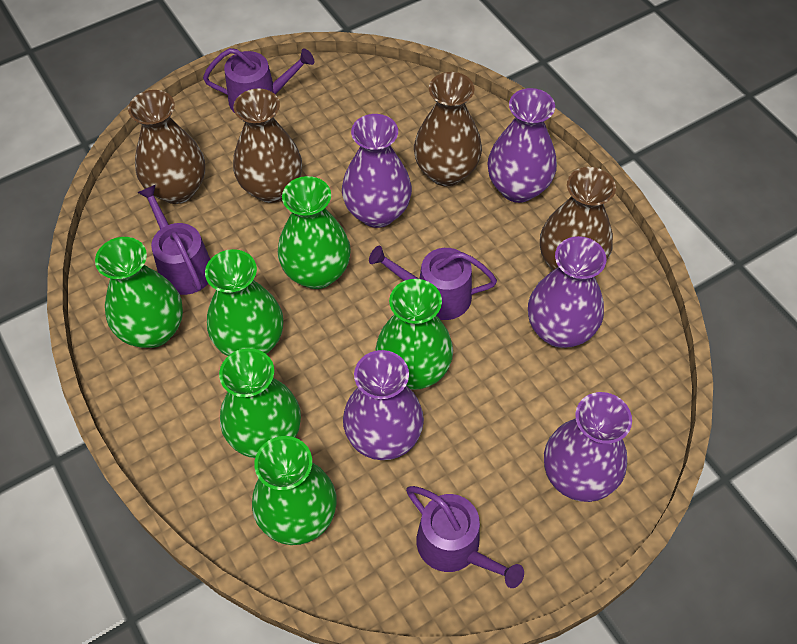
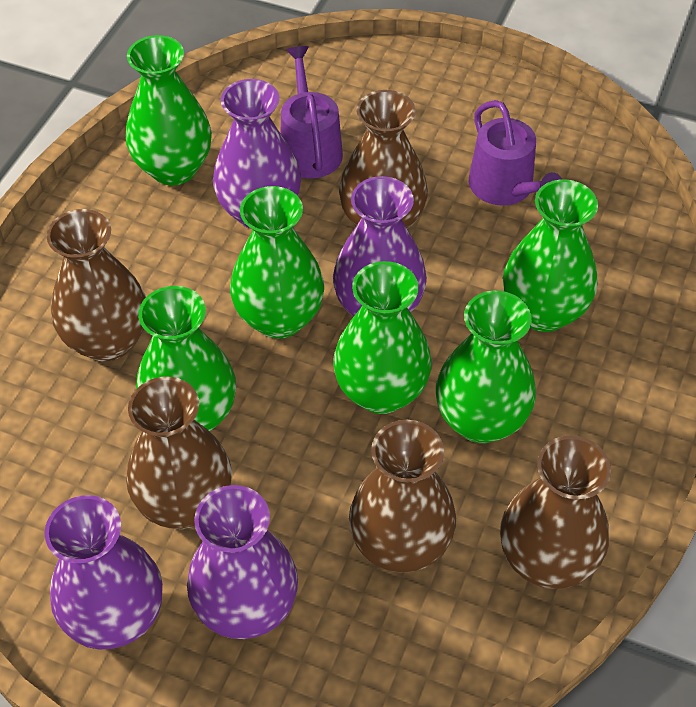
brown vase: [128,90,205,204] [233,88,302,203] [414,72,482,186] [540,167,616,270] = 4 -> [47,209,146,362] [126,377,232,529] [339,90,428,229] [349,420,456,573] [500,436,611,589] = 5
purple vase: [342,114,412,228] [343,350,424,460] [488,88,557,203] [528,236,606,348] [544,392,632,502] = 5 -> [45,495,163,649] [187,485,298,639] [213,79,301,229] [333,176,427,317] = 4
purple watering can: [137,185,210,295] [203,48,314,113] [369,246,497,320] [406,486,524,588] = 4 -> [280,46,343,179] [469,100,562,206] = 2

